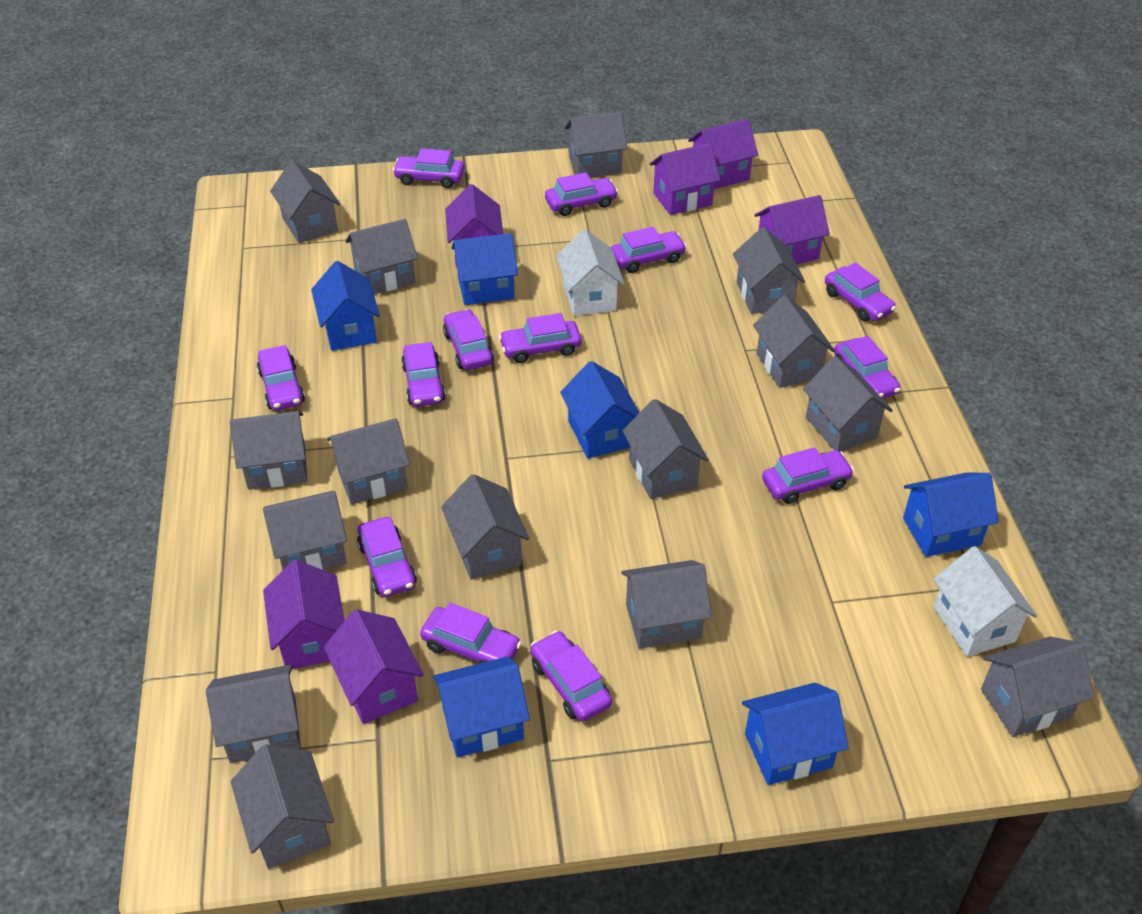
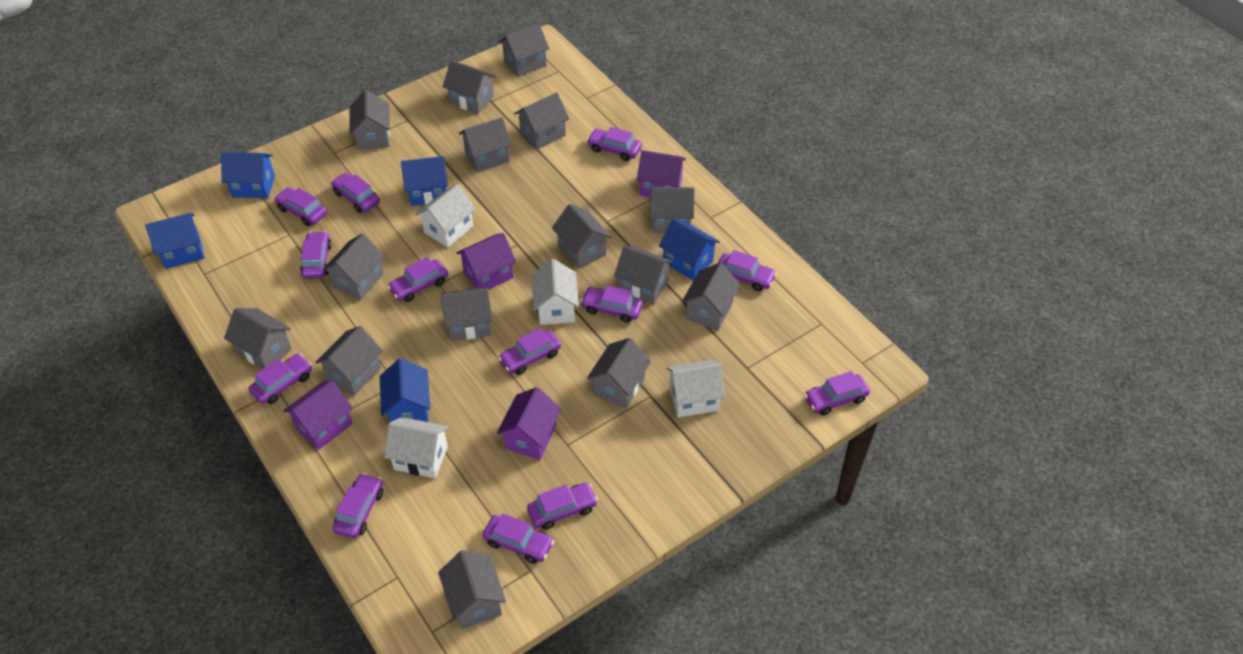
blue house: [311,261,380,351] [433,656,530,757] [452,233,518,305] [560,361,640,458] [742,683,849,785] [903,473,999,557] = 6 -> [145,213,204,269] [221,152,275,198] [380,358,430,423] [401,156,448,206] [659,218,720,280] = 5
purple house: [263,560,345,669] [324,609,424,724] [445,184,503,267] [650,143,720,215] [688,119,758,189] [755,195,830,264] = 6 -> [283,380,353,450] [456,233,516,290] [497,387,561,460] [637,150,686,197] = 4
white house: [556,229,625,316] [934,546,1037,657] = 2 -> [384,417,449,478] [416,184,476,248] [531,259,579,325] [667,360,725,417] = 4

